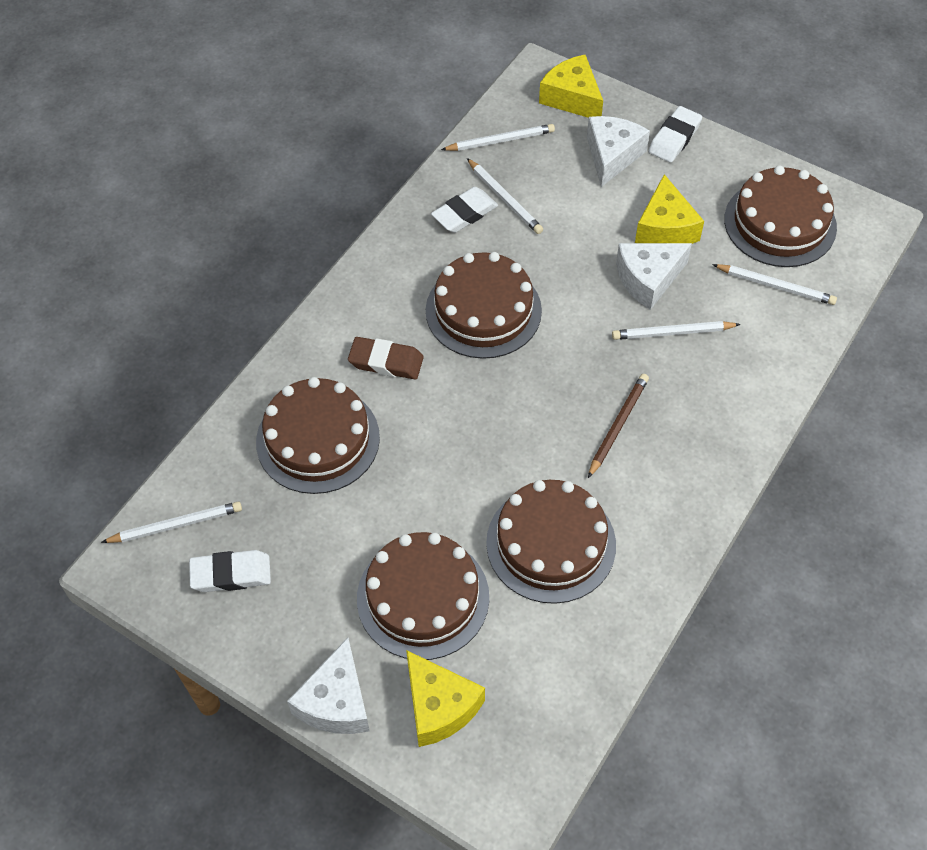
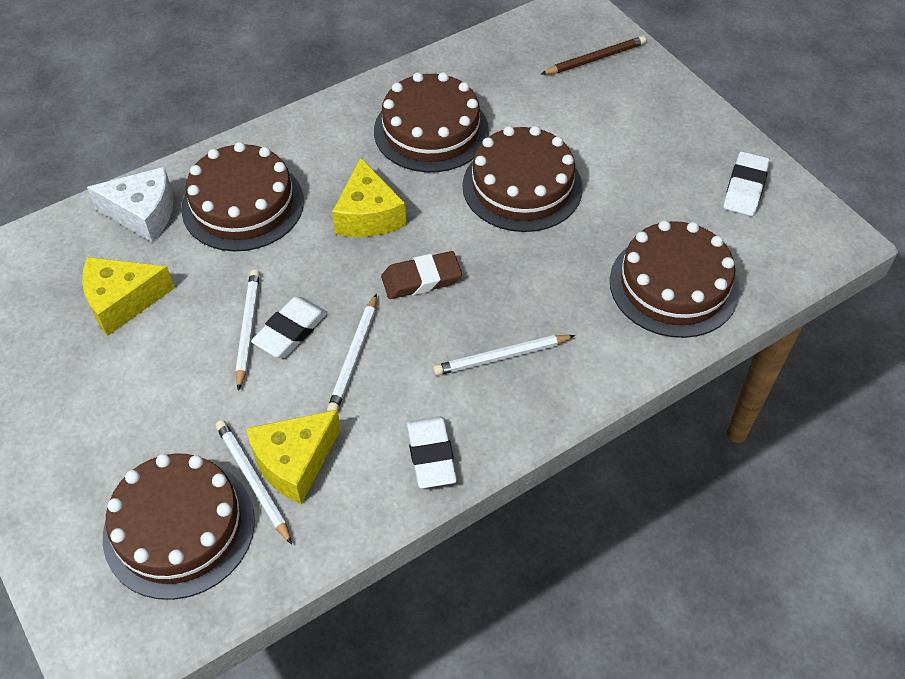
white cheese: [287,637,370,734] [587,116,650,187] [616,243,692,310] = 3 -> [87,167,173,242] = 1
white pencil: [101,502,242,543] [441,124,555,151] [467,158,543,234] [612,321,741,340] [712,264,837,305] = 5 -> [216,420,292,545] [236,269,260,391] [327,293,377,411] [433,335,575,376] = 4

